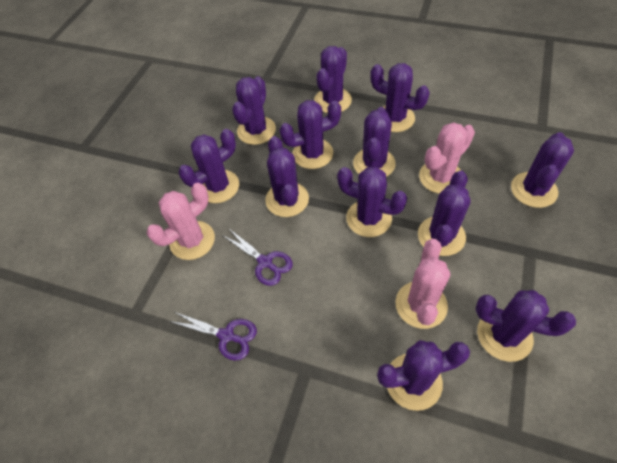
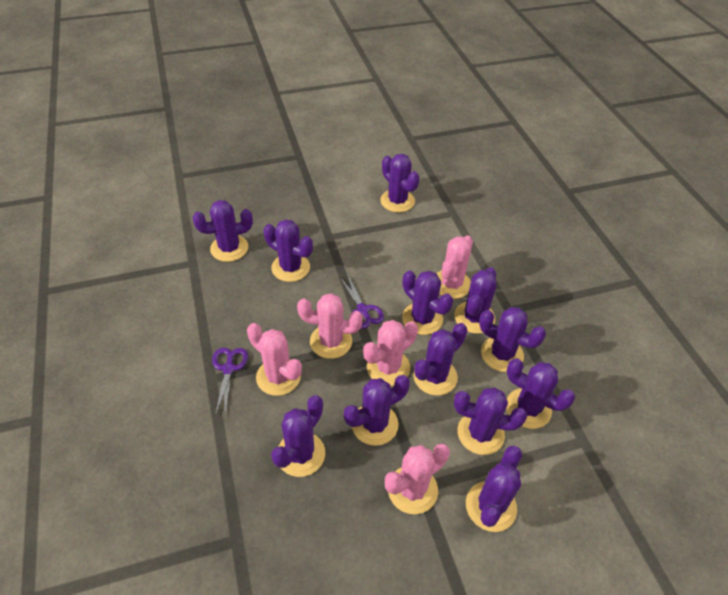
pink cactus: [147,183,215,260] [395,239,450,329] [419,122,475,194] = 3 -> [247,323,302,396] [297,293,363,359] [363,320,418,386] [385,443,450,514] [436,235,473,299] = 5

